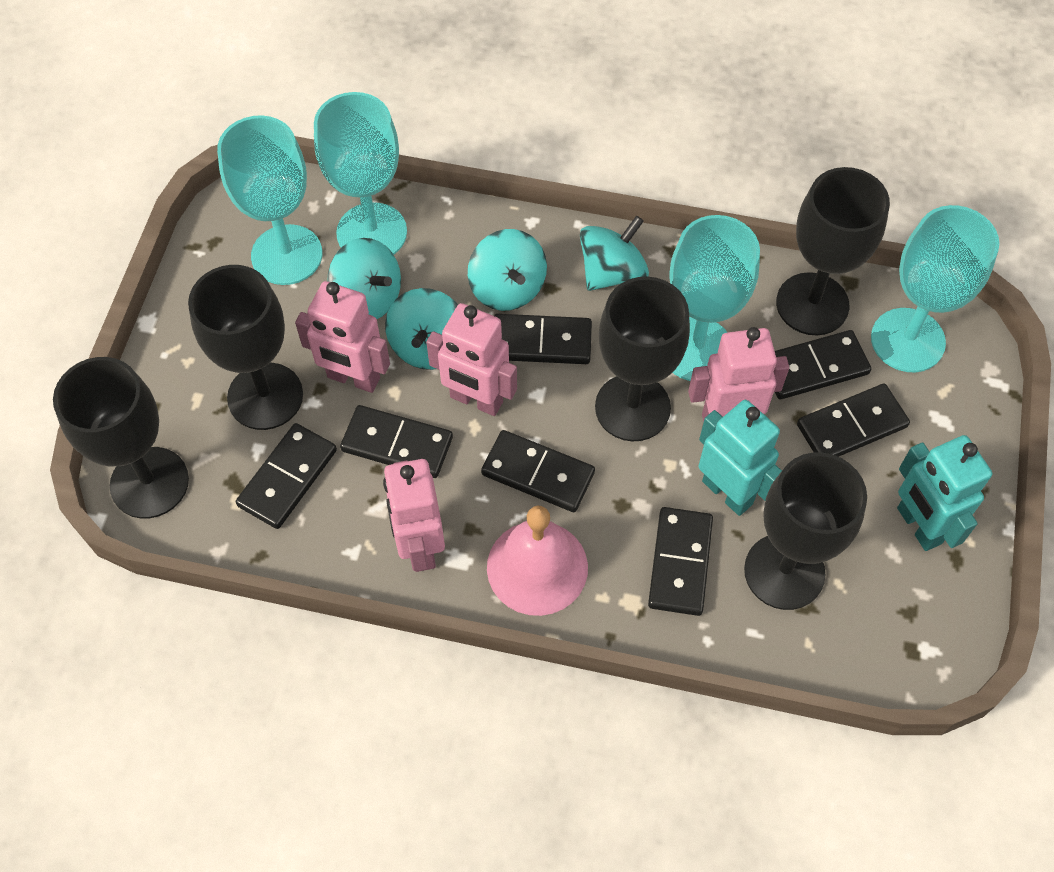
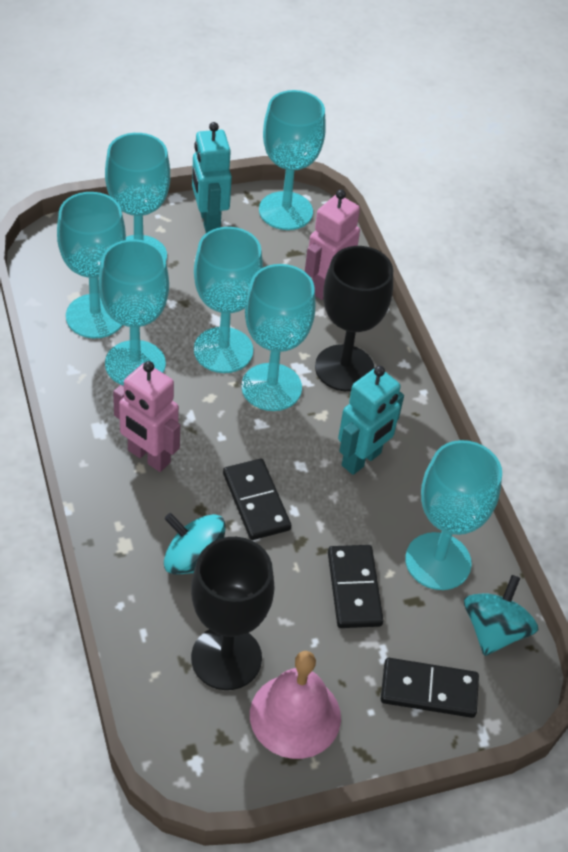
black domino: [236,423,337,529] [340,405,453,478] [481,430,595,512] [494,314,592,364] [648,507,713,616] [775,330,871,399] [797,384,910,457] = 7 -> [223,459,291,540] [328,545,384,628] [381,658,479,718] = 3
black goblet: [53,357,189,519] [188,265,303,430] [595,277,690,441] [744,452,867,610] [776,167,890,335] = 5 -> [191,537,275,690] [315,246,393,391] = 2
pink robot: [295,281,390,393] [383,459,445,572] [426,303,517,416] [688,327,789,422] = 4 -> [113,361,180,472] [305,189,360,300] = 2
turquoise goblet: [217,115,322,285] [314,92,407,255] [669,215,760,381] [871,205,999,372] = 4 -> [57,192,126,338] [99,239,169,386] [105,133,170,261] [194,227,263,373] [241,264,315,411] [259,90,326,230] [405,440,502,590] = 7
turquoise spinning top: [328,238,401,319] [385,288,458,370] [468,229,547,311] [580,216,649,291] = 4 -> [164,513,226,574] [464,575,538,656] = 2

